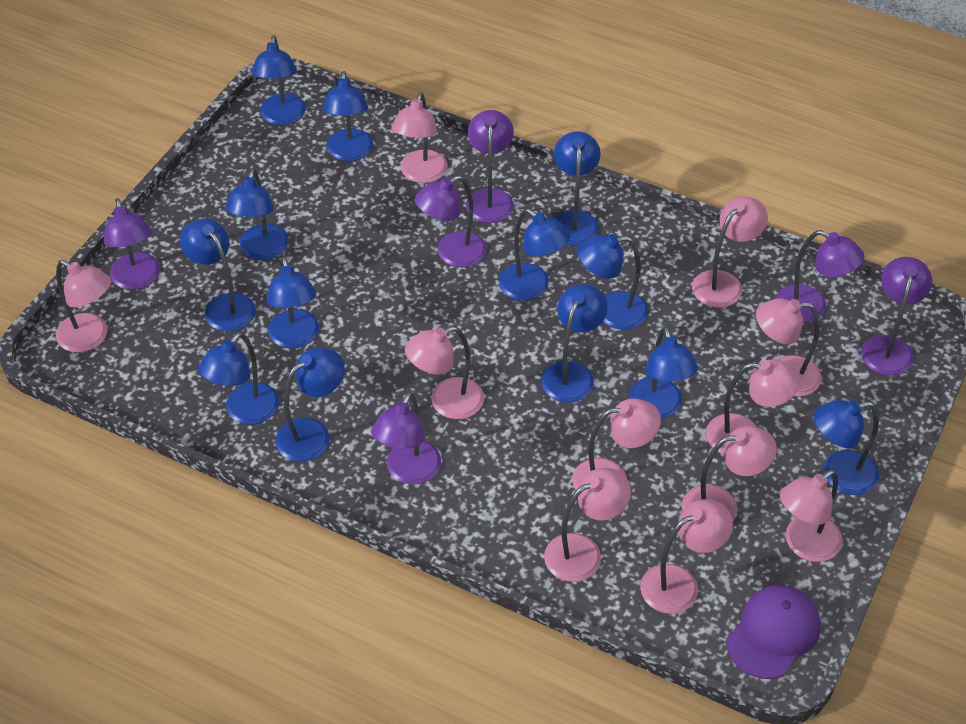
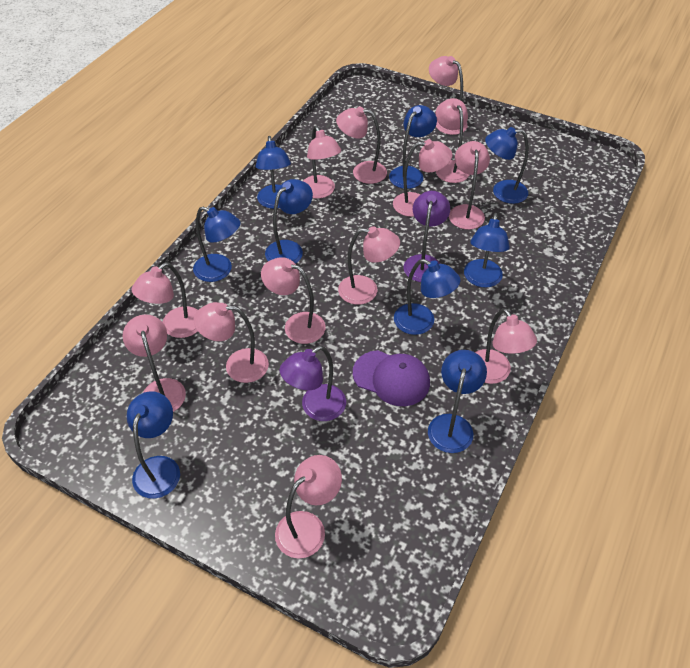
blue lamp: [180,219,256,332] [198,332,279,425] [225,169,289,260] [252,35,306,125] [267,256,319,349] [276,348,345,462] [323,71,373,161] [499,209,570,301] [541,284,607,403] [554,131,601,246] [578,234,648,330] [629,327,698,419] [814,400,879,495] = 13 -> [127,391,180,499] [193,206,241,282] [255,136,291,209] [265,179,313,264] [389,105,437,189] [394,259,461,335] [428,350,487,453] [464,213,510,288] [485,127,529,204] = 9
pink lamp: [56,260,111,353] [391,92,448,183] [405,326,484,419] [544,468,631,582] [572,398,661,490] [640,499,733,614] [682,426,777,521] [692,196,768,308] [706,359,800,455] [756,298,821,397] [780,470,843,562] = 11 -> [123,314,186,412] [131,263,198,338] [194,302,269,383] [261,257,326,344] [275,455,342,558] [303,126,341,199] [336,107,387,184] [338,226,400,305] [393,139,452,217] [429,56,468,135] [435,98,469,183] [449,141,490,230] [475,308,537,384] = 13
purple lamp: [104,198,160,290] [371,392,441,484] [415,175,487,268] [466,110,514,223] [776,230,864,323] [861,257,932,376] = 6 -> [280,346,346,421] [403,191,450,282] = 2

